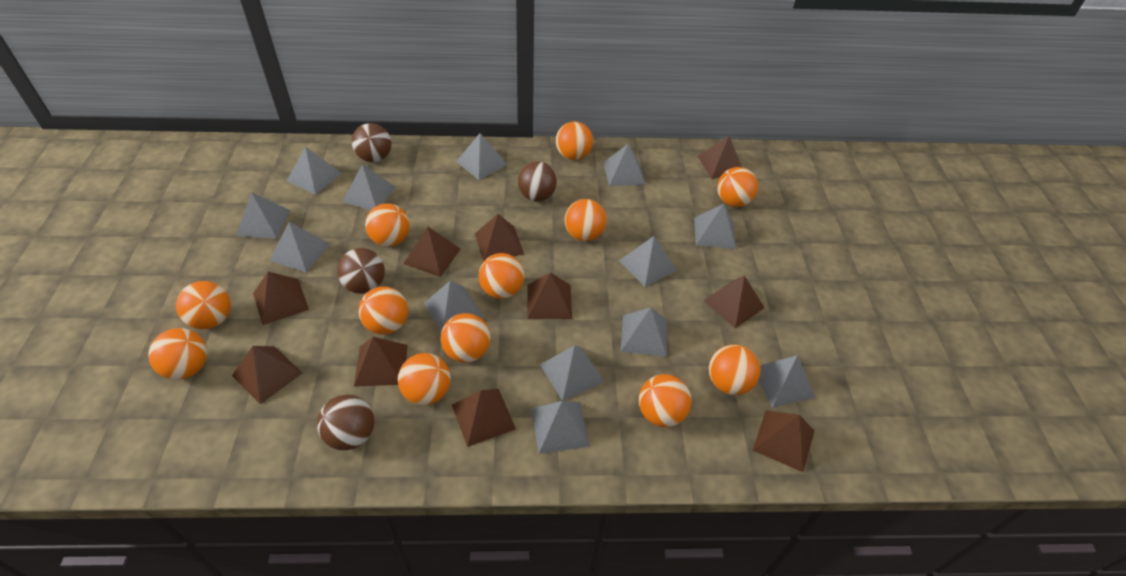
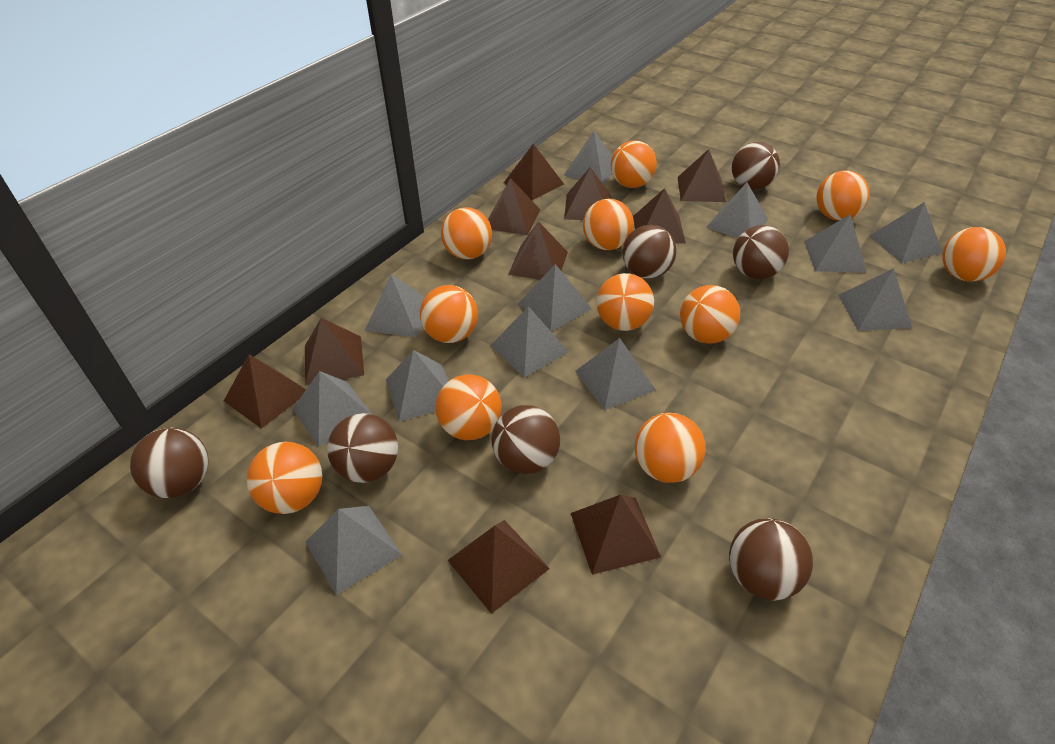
brown ball: [317,395,374,450] [337,248,385,294] [352,123,391,162] [518,161,558,202] = 4 -> [130,428,209,498] [327,413,398,483] [491,405,560,474] [623,225,676,279] [729,518,813,600] [732,142,780,190] [733,225,789,279] = 7
grey pyramid: [236,192,291,239] [270,222,330,273] [287,147,342,195] [342,164,396,210] [424,281,484,331] [456,134,508,180] [531,401,590,454] [540,345,604,401] [603,144,646,186] [619,236,677,287] [621,307,667,357] [694,204,736,249] [758,355,816,408] = 13 -> [293,371,372,447] [306,506,402,595] [365,274,425,337] [386,350,448,422] [490,306,569,378] [518,264,592,331] [564,131,612,185] [575,338,656,411] [706,183,768,238] [804,215,867,273] [839,268,912,331] [869,202,943,263] = 12
orange ball: [148,328,207,380] [176,281,231,329] [358,286,408,335] [365,203,410,247] [398,353,451,405] [441,313,490,363] [479,253,524,299] [556,122,593,160] [565,199,607,241] [639,374,692,427] [709,344,761,395] [717,167,758,207] = 12 -> [247,442,322,514] [420,285,478,343] [436,374,502,440] [441,207,492,260] [583,199,634,250] [596,273,654,331] [611,140,657,188] [635,413,706,483] [680,285,740,344] [816,170,870,221] [942,227,1006,282] = 11

